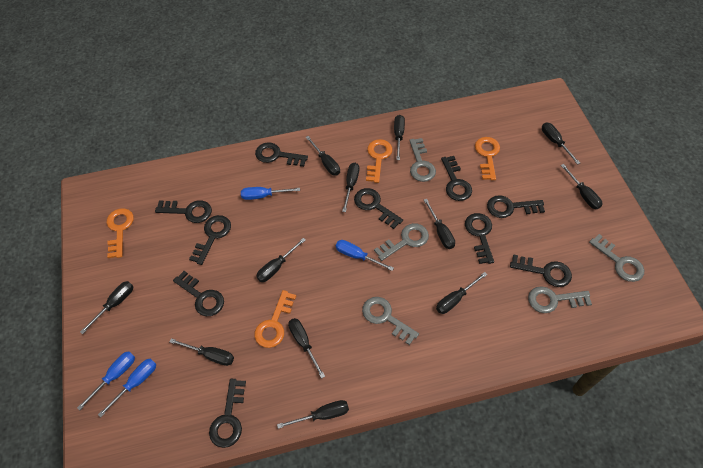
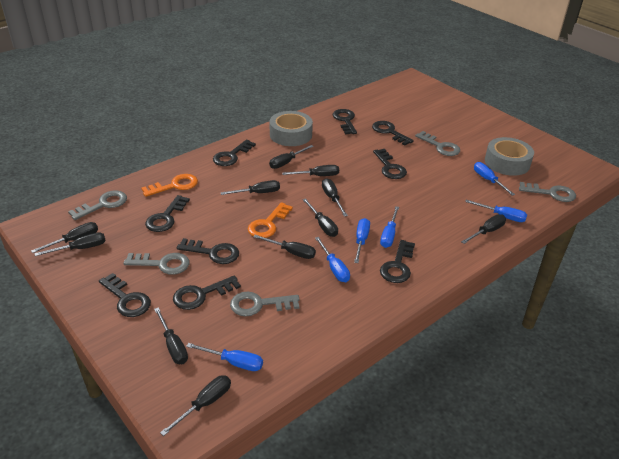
black key: [155,200,212,223] [173,271,224,316] [189,215,231,265] [209,379,246,448] [255,142,308,167] [354,188,403,229] [441,156,472,201] [465,213,494,264] [487,195,545,218] [510,254,572,287] = 10 -> [99,273,151,317] [145,195,190,232] [173,275,241,310] [177,238,239,264] [213,140,256,166] [333,109,357,134] [372,121,414,145] [373,149,407,179] [380,240,415,283] = 9
black screwdriver: [80,281,134,334] [169,338,234,366] [256,238,305,282] [277,400,349,429] [288,318,325,379] [306,136,340,176] [342,163,359,212] [394,115,405,160] [424,199,455,249] [436,272,487,314] [542,122,580,165] [561,164,602,209] = 12 -> [31,222,98,253] [34,232,106,256] [154,307,188,364] [160,375,231,436] [221,180,280,195] [253,235,316,259] [269,145,314,169] [282,165,339,176] [303,198,338,237] [322,178,348,217] [461,214,506,244] = 11
blue screwdriver: [77,351,135,411] [98,359,156,418] [241,187,300,200] [336,240,394,271] = 4 -> [186,343,263,371] [315,237,350,282] [354,218,370,263] [380,206,399,248] [465,200,527,222] [474,162,515,196] = 6
grey tape: none = 0 -> [270,111,313,146] [485,137,534,176] = 2
orange key: [107,208,134,258] [254,290,296,348] [366,139,393,183] [475,137,500,180] = 4 -> [141,174,198,197] [248,202,293,238] = 2

